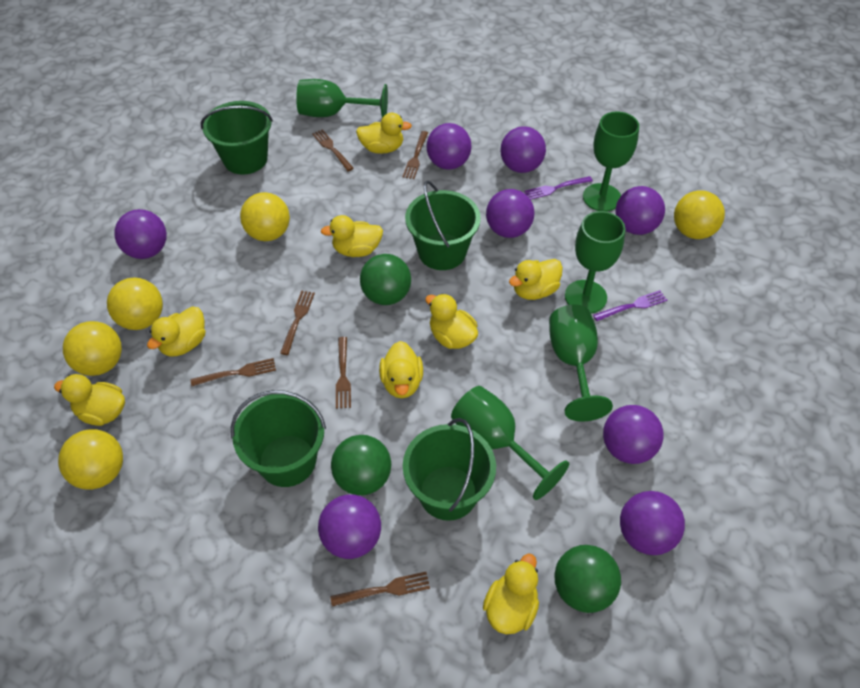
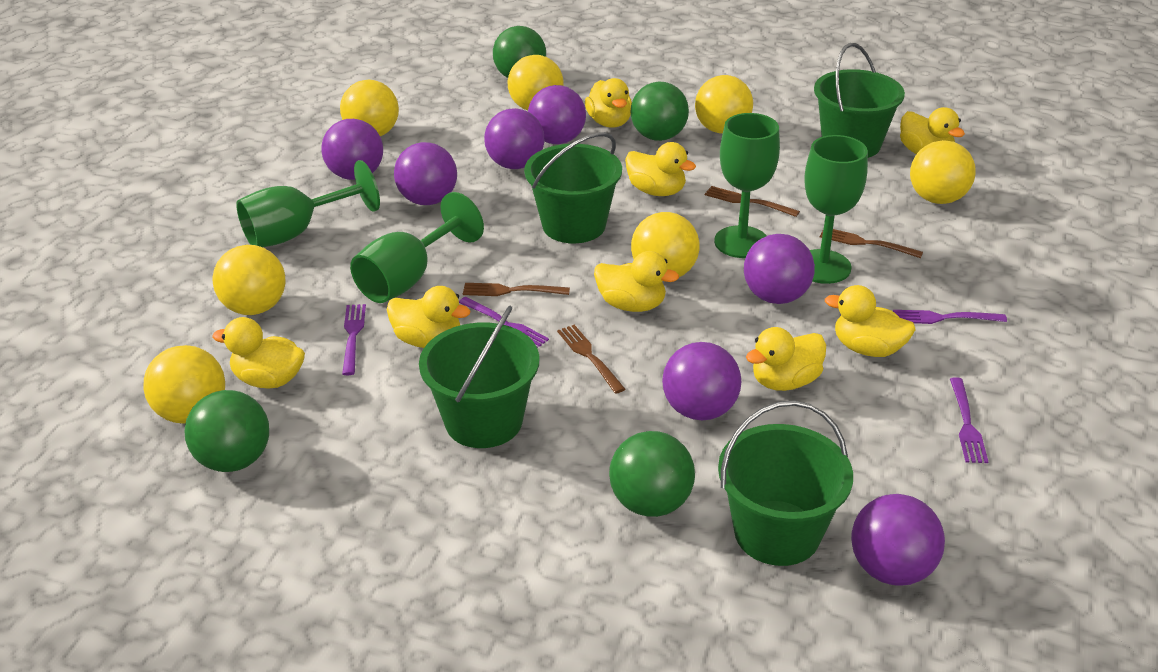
brown fork: [191,358,276,386] [280,291,315,355] [312,129,354,171] [330,572,430,606] [336,337,351,409] [402,131,428,179] = 6 -> [463,283,570,296] [557,325,625,394] [705,186,800,217] [820,229,923,258] = 4
green ball: [331,435,391,495] [360,254,411,305] [554,545,621,613] = 3 -> [185,390,269,472] [493,26,546,78] [609,431,695,517] [631,82,689,141] = 4
green goblet: [296,79,388,118] [451,386,569,500] [549,304,613,422] [565,211,625,314] [583,112,639,212] = 5 -> [236,160,380,247] [350,192,484,303] [714,113,780,258] [804,135,868,284] = 4
purple ball: [114,209,167,259] [318,494,381,559] [426,123,472,170] [486,189,535,238] [500,126,546,173] [603,405,663,464] [616,186,665,235] [620,491,685,555] = 8 -> [321,119,383,180] [394,142,457,205] [484,108,545,169] [528,85,586,144] [662,342,741,420] [744,234,815,304] [851,494,945,586] = 7
purple fork: [524,176,593,199] [593,290,667,321] = 2 -> [342,304,366,375] [459,297,549,348] [893,310,1007,324] [950,377,988,463] = 4
yellow ball: [58,429,123,490] [63,321,122,376] [107,278,163,330] [240,192,290,241] [674,190,725,239] = 5 -> [144,345,225,424] [212,245,286,315] [340,80,399,136] [508,55,564,110] [631,212,699,277] [695,75,753,134] [910,140,976,204] = 7

